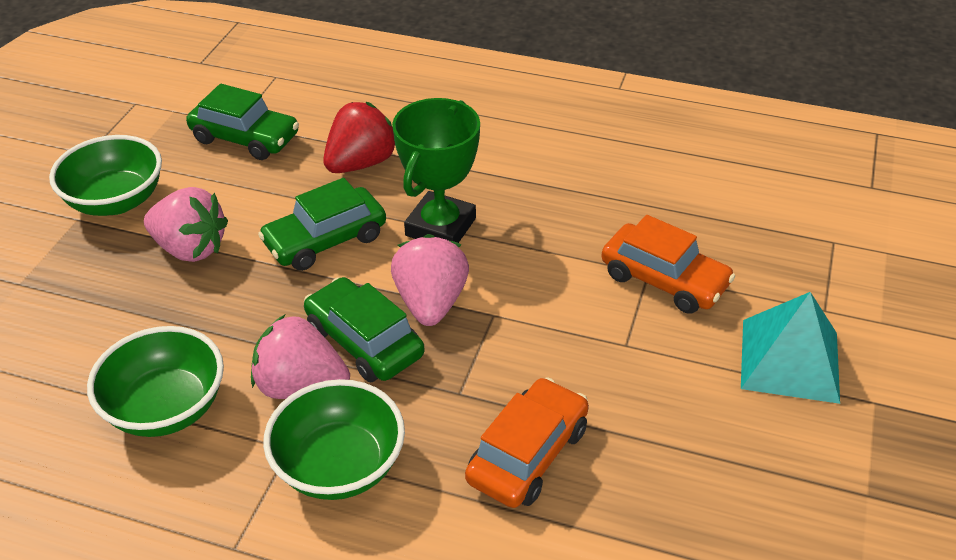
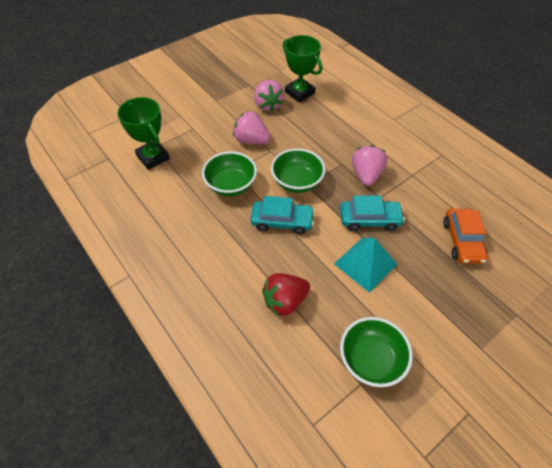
green car: [186,84,299,160] [258,178,386,271] [304,277,425,382] = 3 -> none = 0
green trophy: [392,98,480,243] = 1 -> [117,97,170,170] [283,35,322,103] = 2
orange car: [465,377,589,508] [602,215,735,314] = 2 -> [443,208,488,264] = 1
turquoise car: none = 0 -> [251,196,315,235] [340,196,405,231] = 2

